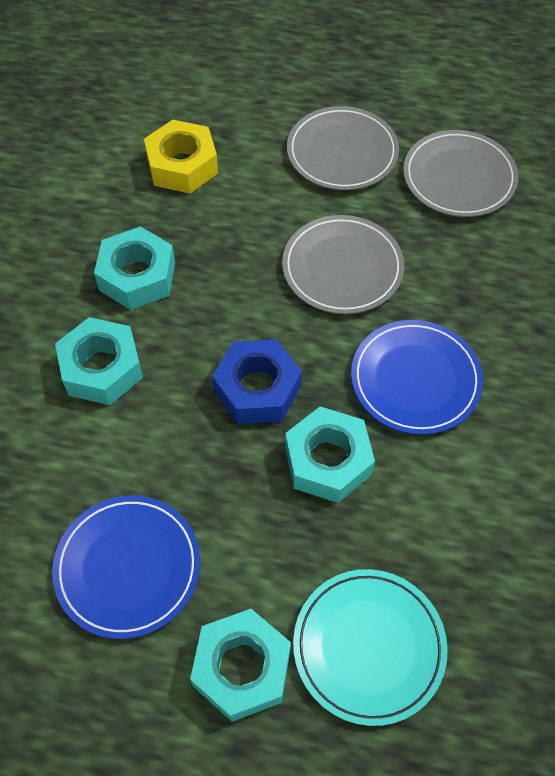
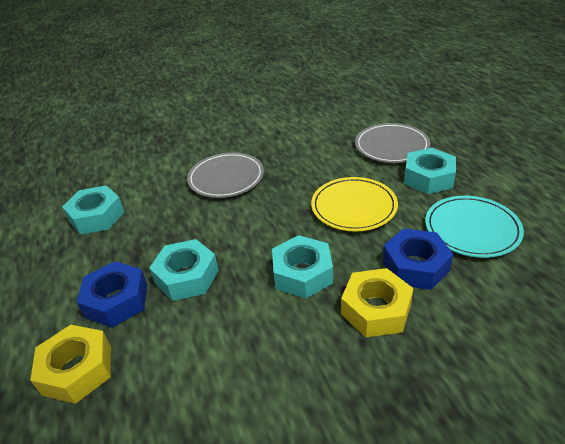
blue nut: [212,339,302,424] = 1 -> [77,261,147,328] [383,228,454,290] = 2
blue plate: [52,496,200,639] [351,320,483,435] = 2 -> none = 0
grey plate: [282,215,404,314] [287,106,399,190] [403,130,518,217] = 3 -> [187,152,264,198] [355,123,431,163] = 2
yellow nut: [144,120,218,193] = 1 -> [30,325,111,404] [341,268,413,337] = 2
yellow plate: none = 0 -> [311,177,398,232] = 1

